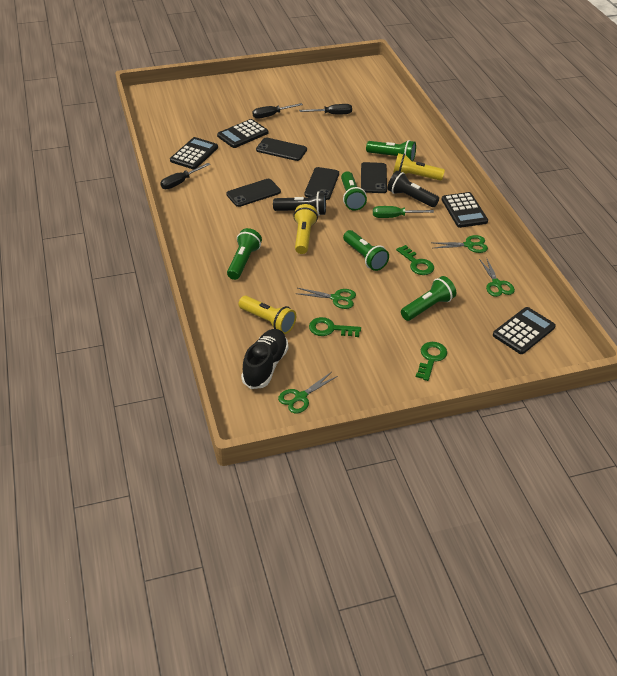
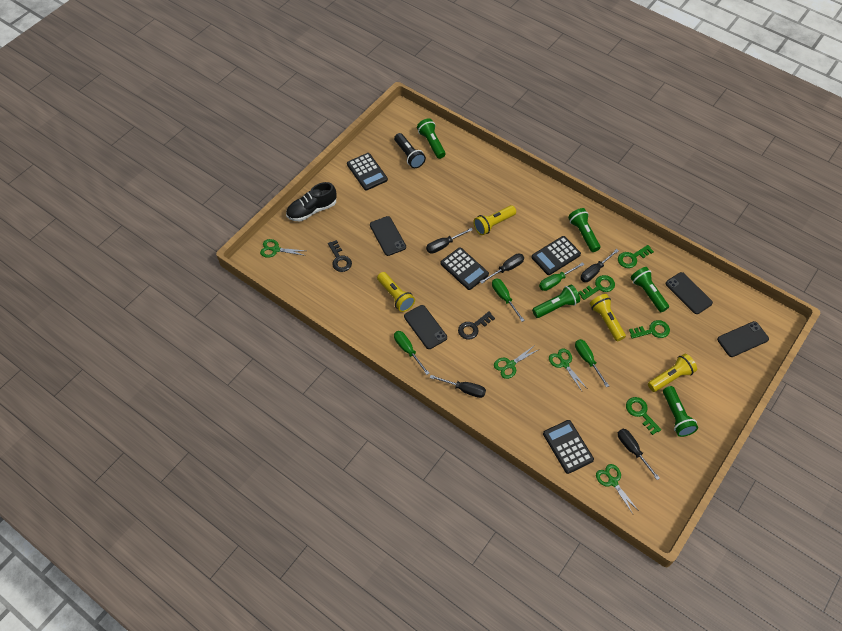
black flashlight: [273,191,326,216] [387,171,439,207] = 2 -> [394,133,426,168] = 1
black key: none = 0 -> [328,240,352,272] [458,312,495,340] = 2
black screwdriver: [160,163,210,189] [252,103,303,119] [299,104,352,114] = 3 -> [426,228,473,254] [430,375,486,398] [480,254,524,284] [580,249,619,282] [618,429,660,480] = 5
green key: [309,317,361,337] [396,245,434,275] [416,342,447,381] = 3 -> [578,275,615,300] [618,245,654,268] [626,397,661,435] [629,320,670,339] = 4
green screwdriver: [373,206,434,218] = 1 -> [394,331,429,375] [492,278,525,322] [539,262,585,291] [575,339,609,388] = 4
yellow flashlight: [239,296,296,334] [293,204,318,254] [393,153,445,181] = 3 -> [377,272,415,312] [473,205,516,235] [590,294,626,341] [648,354,697,392] = 4

